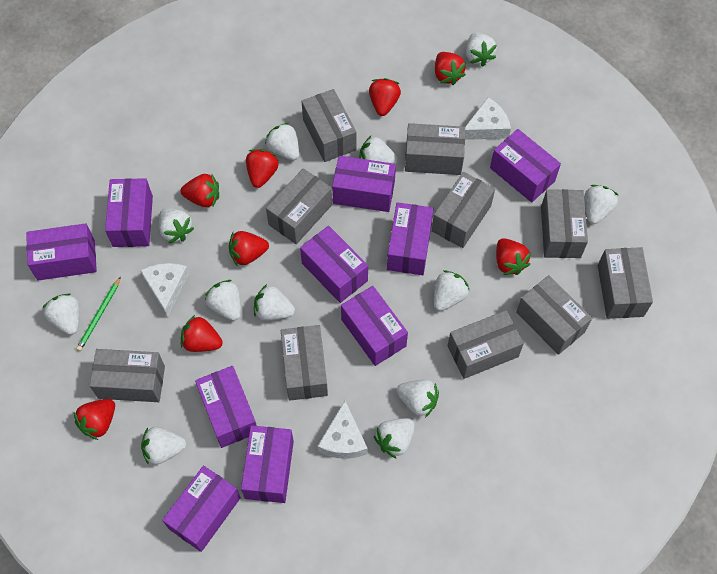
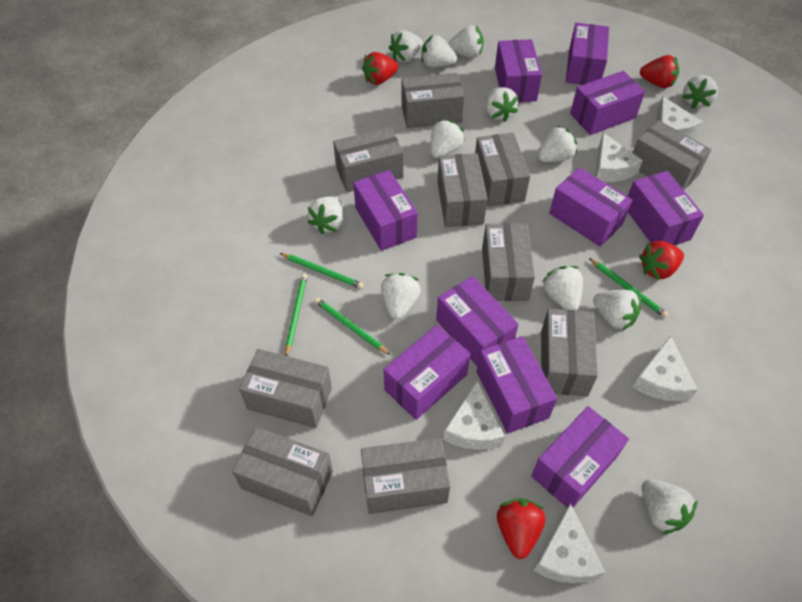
green pencil: [76,277,121,351] = 1 -> [280,253,364,289] [285,273,307,356] [315,298,390,355] [589,258,668,318] = 4
red strawberry: [74,399,115,440] [180,173,219,207] [181,315,223,352] [229,231,269,265] [246,149,279,188] [369,78,401,116] [435,52,466,85] [496,238,531,275] = 8 -> [362,52,398,85] [497,498,545,559] [639,241,684,280] [640,55,679,88] = 4
white cheese: [140,263,189,317] [317,401,368,459] [465,97,511,140] = 3 -> [443,380,505,450] [533,503,605,583] [595,133,643,182] [633,336,698,401] [657,96,702,138] = 5

